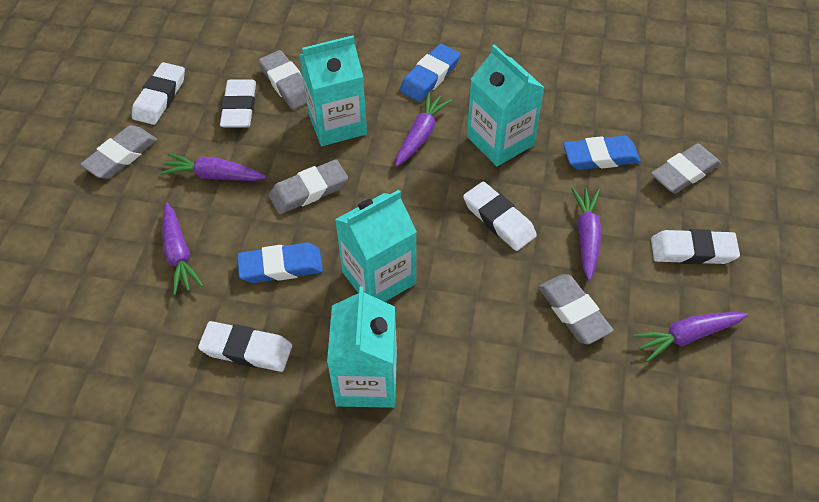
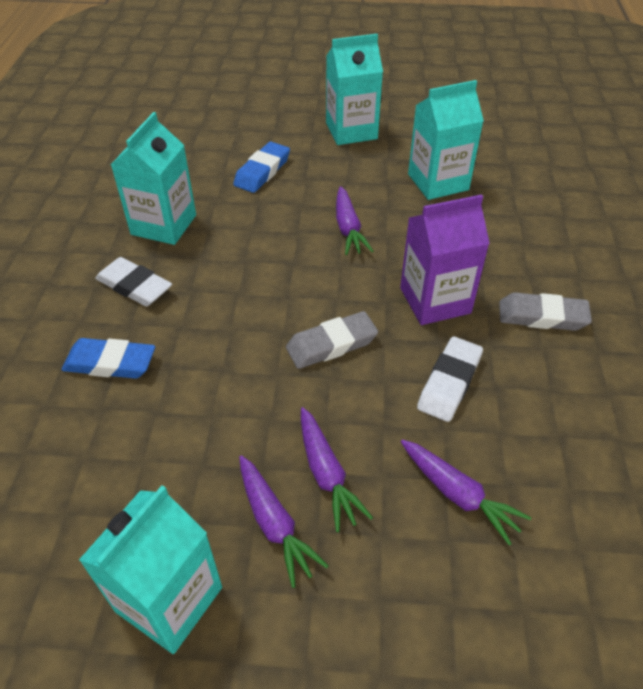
blue eraser: [237,243,323,283] [400,44,460,102] [563,136,641,170] = 3 -> [62,338,155,379] [233,142,290,193] = 2
grey eraser: [80,125,157,179] [259,50,307,110] [269,160,348,214] [538,274,614,345] [651,143,721,194] = 5 -> [286,311,378,369] [499,292,592,331] = 2
purple carrot: [160,153,266,181] [162,203,204,295] [395,92,452,166] [571,188,602,281] [633,312,748,362] = 5 -> [239,455,328,588] [301,407,373,532] [336,186,373,255] [401,439,531,546] = 4
purple carton: none = 0 -> [400,194,490,325] = 1
white eraser: [132,62,185,125] [198,321,292,372] [220,79,256,128] [463,181,537,251] [651,229,740,264] = 5 -> [95,257,172,306] [417,336,483,422] = 2

